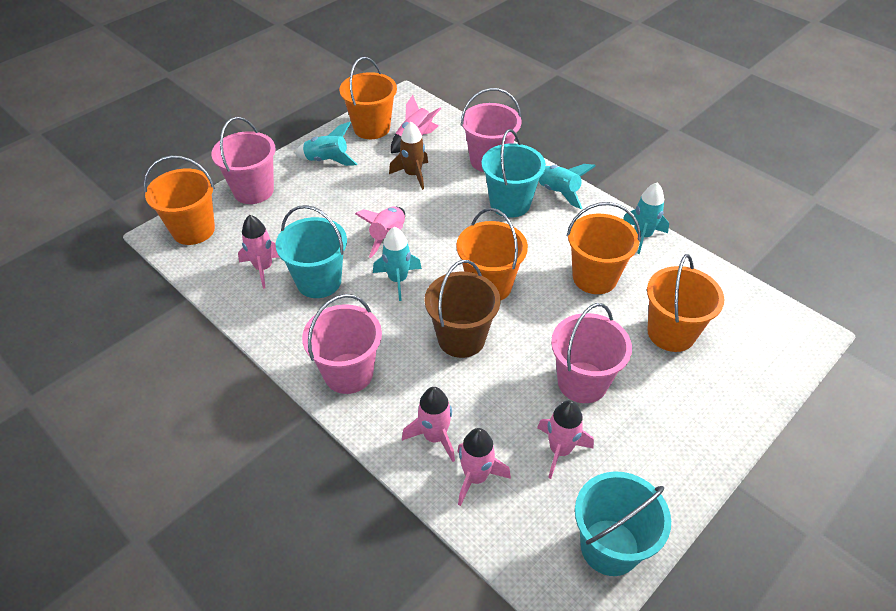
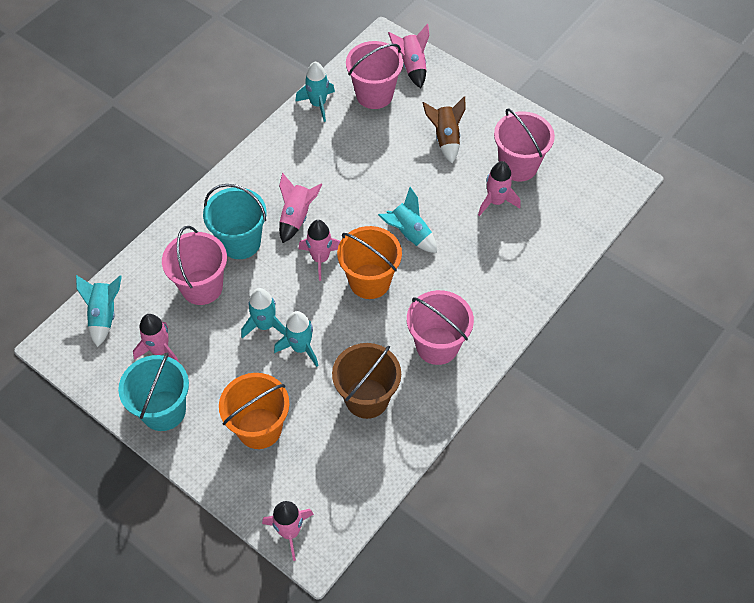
orange bucket: [143,155,215,245] [340,57,397,139] [456,208,528,301] [567,202,641,294] [647,254,724,352] = 5 -> [219,373,289,449] [337,226,402,299] = 2
turquoise bucket: [276,205,347,298] [482,129,546,217] [575,471,671,576] = 3 -> [118,353,189,431] [203,184,267,259] = 2
turquoise rocket: [295,122,358,166] [373,227,422,301] [539,164,595,209] [623,183,669,254] = 4 -> [76,275,122,347] [241,288,286,338] [274,311,319,367] [295,62,335,122] [378,187,437,253] = 5

